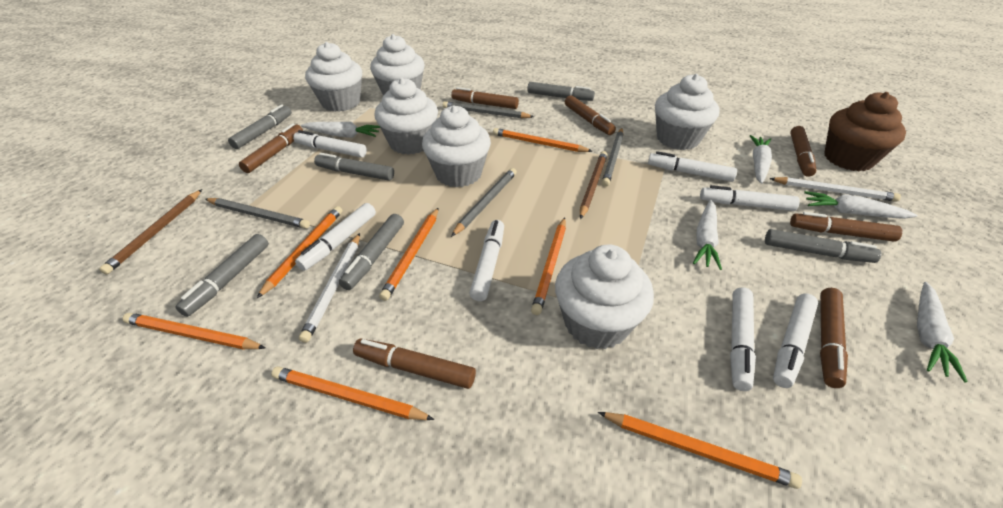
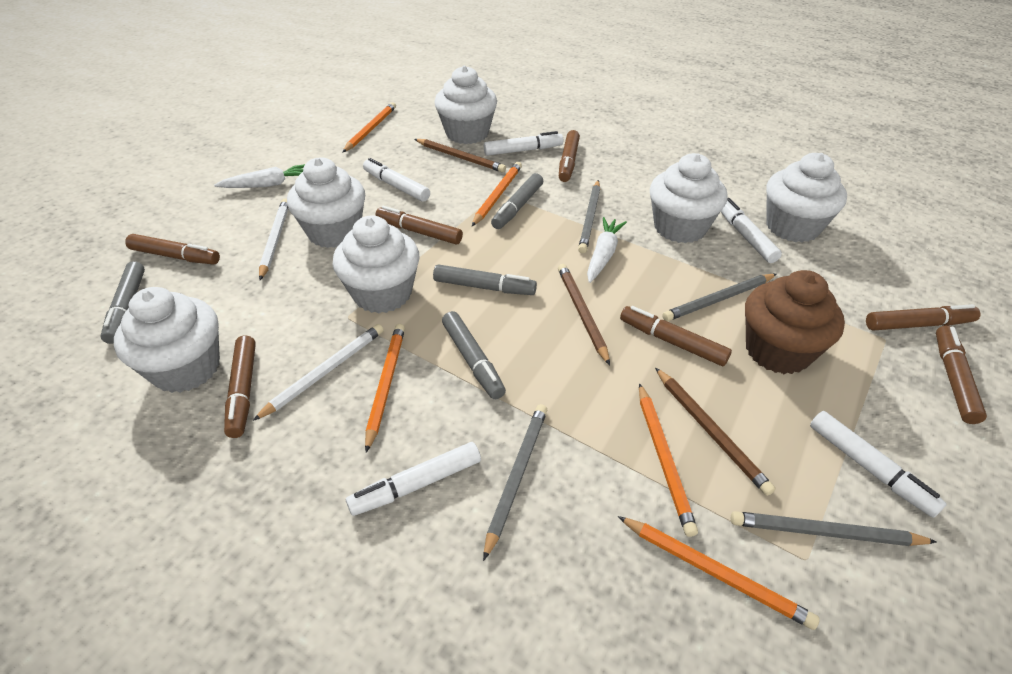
brown pencil: [99,189,202,274] [580,151,607,219] = 2 -> [415,139,506,173] [558,264,610,365] [655,367,776,496] = 3
grey marker: [175,234,269,317] [228,105,292,149] [314,153,394,181] [339,214,404,290] [527,82,595,101] [765,229,881,263] = 6 -> [100,261,145,344] [433,264,537,295] [442,311,506,399] [491,173,543,229] = 4
orange pencil: [123,313,265,350] [257,206,342,298] [271,366,435,420] [379,208,439,301] [493,128,593,152] [531,217,566,315] [598,412,802,489] = 7 -> [342,102,396,153] [365,324,405,453] [472,162,522,226] [618,516,820,630] [639,383,698,537] = 5
white carrot: [301,122,380,138] [693,200,722,270] [750,135,772,184] [804,191,918,219] [917,282,968,382] = 5 -> [214,164,305,188] [587,217,627,283] = 2
white marker: [293,130,367,158] [295,203,376,271] [469,220,504,301] [648,151,737,182] [700,185,800,211] [730,287,756,391] [773,294,818,388] = 7 -> [346,442,481,516] [363,158,430,202] [484,131,563,156] [721,198,782,263] [810,411,947,518] = 5

